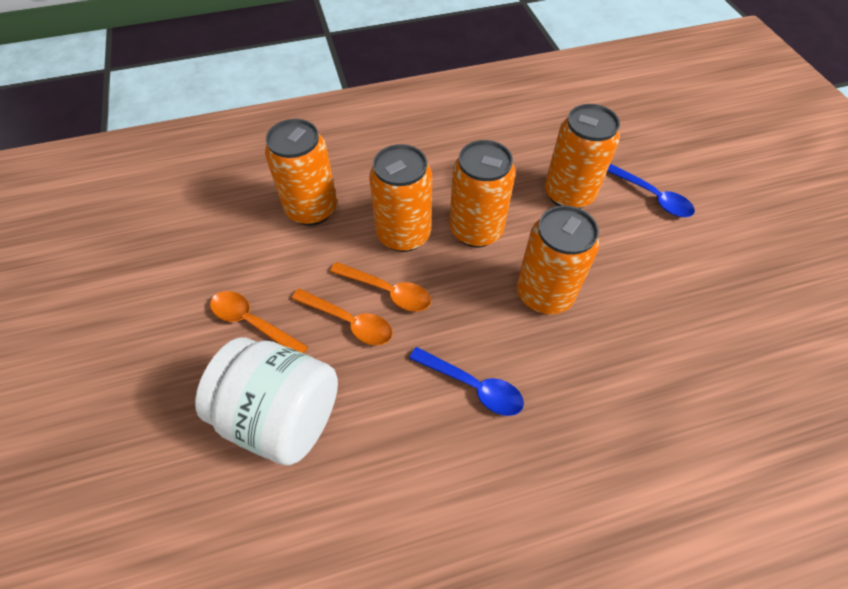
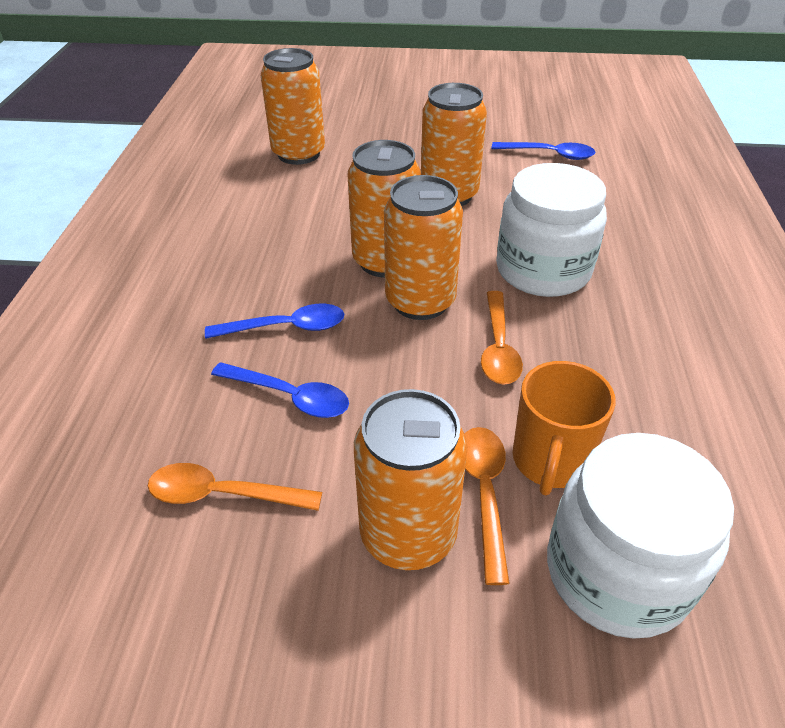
blue spoon: [409,347,524,416] [607,164,695,217] = 2 -> [205,304,344,339] [211,362,349,418] [491,142,596,160] = 3
orange mug: none = 0 -> [513,361,616,495] = 1
white jar: [195,337,338,466] = 1 -> [496,163,607,297] [547,433,734,639] = 2

